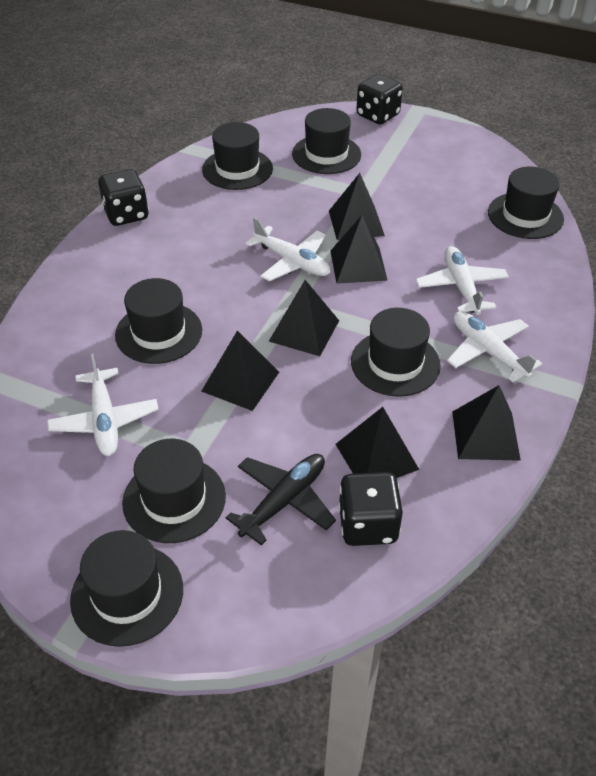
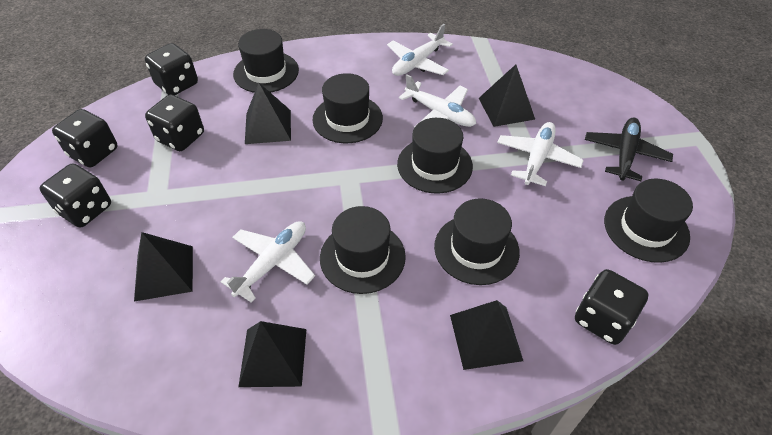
black dice: [98,169,149,226] [338,472,403,546] [356,74,403,124] = 3 -> [40,164,111,228] [52,109,118,167] [145,43,198,95] [145,95,204,151] [575,269,649,345] = 5
black hat: [70,530,183,647] [115,278,202,364] [122,439,226,543] [202,122,273,190] [292,108,361,174] [351,308,441,397] [488,167,564,239] = 7 -> [233,29,299,93] [313,73,383,143] [320,206,406,294] [397,118,473,193] [434,198,520,285] [604,179,693,263] = 6
black pyramid: [201,331,279,411] [269,280,339,356] [329,173,385,240] [330,215,388,284] [336,407,419,478] [452,385,521,461] = 6 -> [134,232,193,301] [238,321,306,387] [245,82,291,144] [450,300,523,370] [479,64,535,127] = 5

